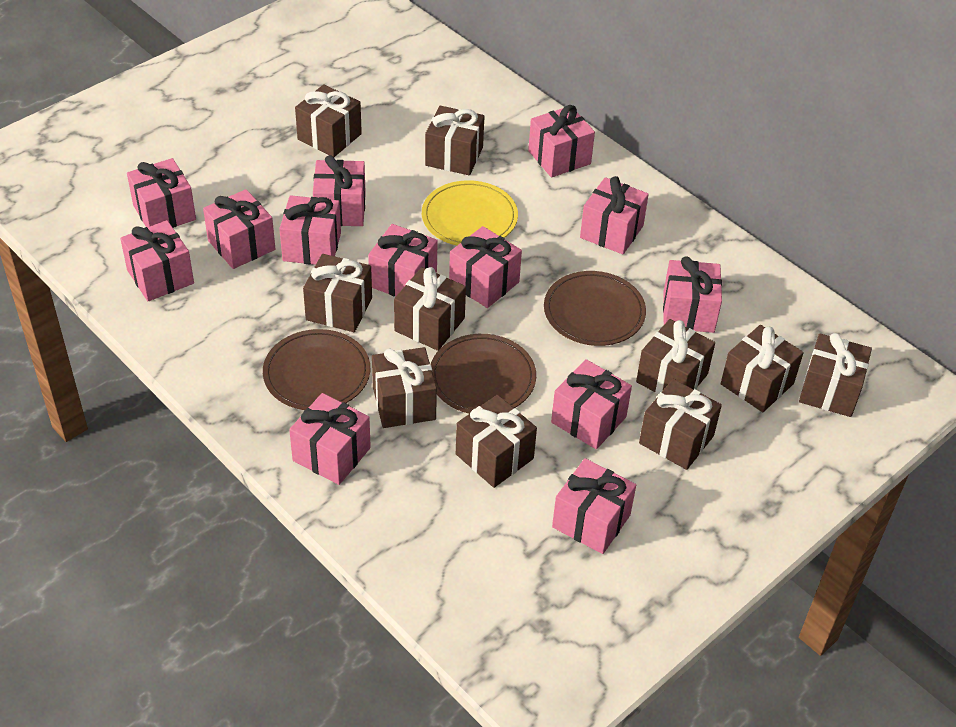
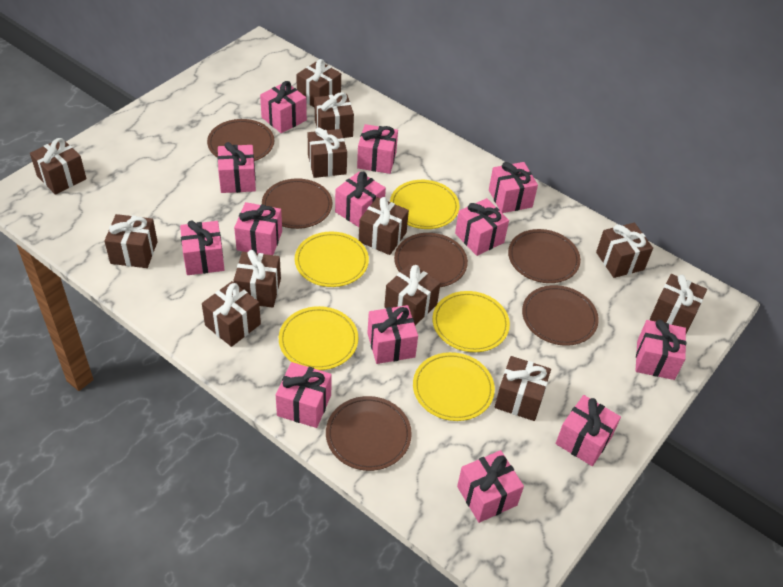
brown gift: [295,84,362,157] [303,254,372,332] [372,347,437,428] [394,267,466,351] [425,106,485,175] [456,395,537,488] [636,319,715,394] [639,379,722,470] [721,325,804,412] [799,333,872,417] = 10 -> [30,138,87,195] [104,214,158,268] [202,281,261,347] [233,250,281,308] [296,59,341,108] [308,128,347,178] [315,92,354,138] [359,197,409,255] [384,263,441,326] [495,356,551,421] [596,223,653,278] [650,274,707,334] = 12
brown plate: [263,329,370,410] [431,334,536,414] [544,271,646,346] = 3 -> [207,119,274,161] [262,178,332,229] [326,396,412,471] [394,233,468,287] [508,229,581,283] [522,285,599,346] = 6
yellow plate: [422,180,518,246] = 1 -> [279,306,358,370] [295,232,369,287] [390,180,459,229] [413,352,495,421] [432,291,510,352] = 5

